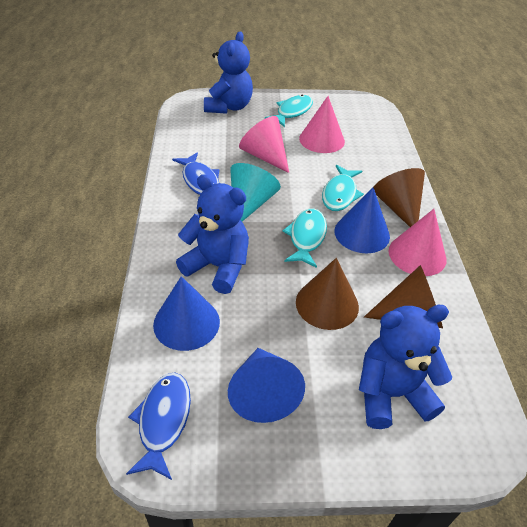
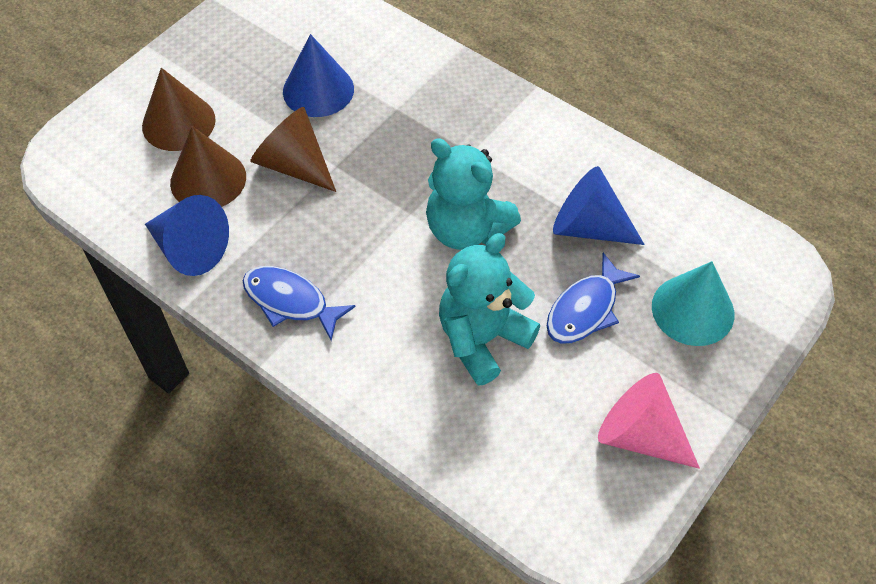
blue teddy bear: [176,174,249,294] [204,31,253,114] [359,305,452,429] = 3 -> none = 0
pink cone: [239,116,289,173] [299,96,345,153] [389,209,447,276] = 3 -> [598,373,700,469] = 1
turquoise fish: [265,95,313,127] [282,208,327,268] [322,165,364,211] = 3 -> none = 0
turquoise teddy bear: none = 0 -> [426,138,521,250] [439,233,540,386] = 2

